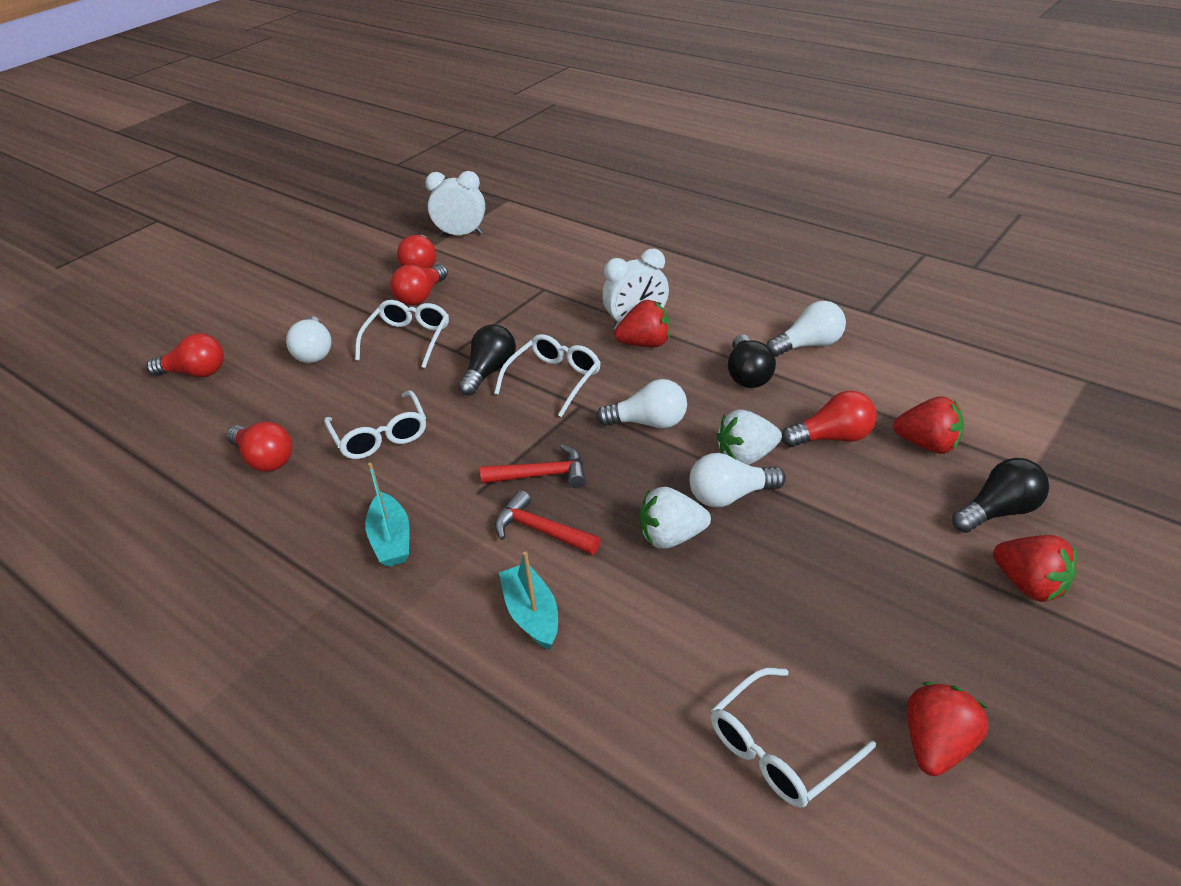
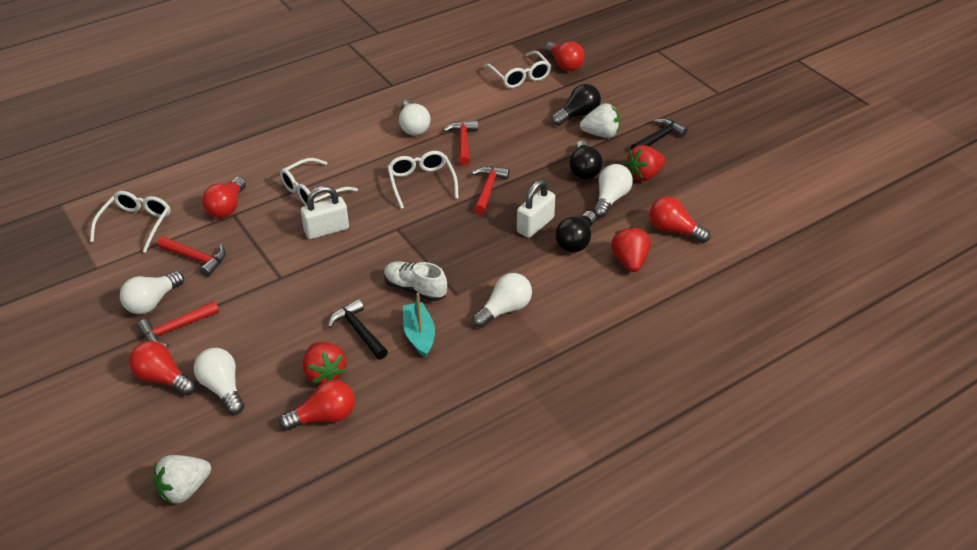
black hammer: none = 0 -> [328,299,388,360] [631,118,688,150] = 2
red hammer: [480,445,586,488] [495,490,601,555] = 2 -> [137,301,219,347] [158,237,226,277] [443,120,478,166] [472,166,510,214] = 4
red strawberry: [614,300,670,347] [893,396,964,454] [907,682,988,776] [993,535,1077,602] = 4 -> [303,342,347,385] [611,226,651,272] [625,145,666,181] = 3
turquoise boat: [365,463,410,567] [499,551,558,650] = 2 -> [403,293,435,358] = 1
white clock: [425,171,485,236] [602,249,669,330] = 2 -> none = 0
white light bulb: [286,316,332,363] [596,379,687,429] [689,453,786,507] [767,301,846,357] = 4 -> [120,271,184,314] [194,348,244,415] [399,100,430,135] [472,273,532,328] [593,164,633,218] = 5
white padlock: none = 0 -> [301,186,349,239] [517,180,555,238] = 2
white shoe: none = 0 -> [384,261,447,301] = 1

